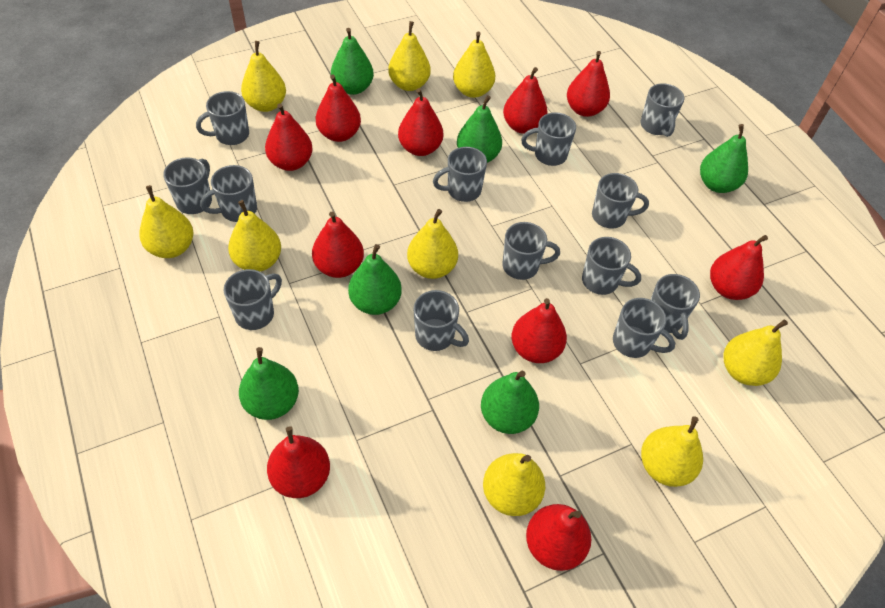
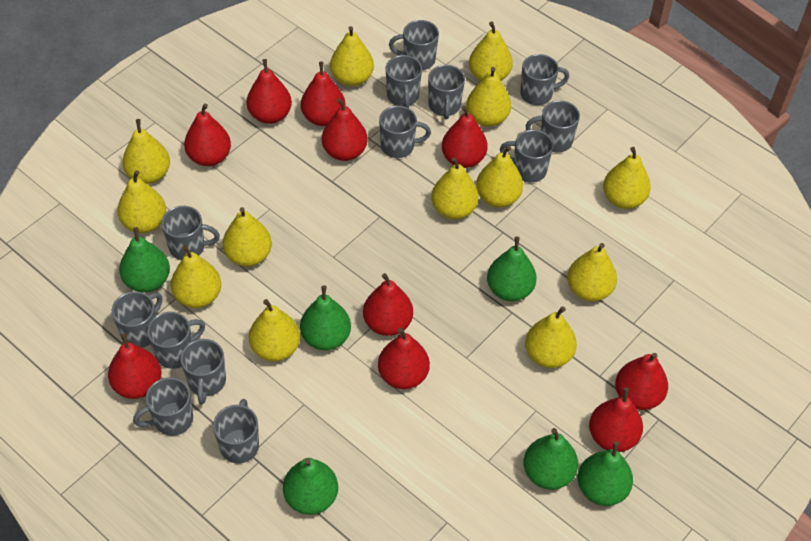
yellow pear: [139,185,193,258] [228,200,281,272] [241,41,286,112] [388,21,431,91] [407,209,458,279] [453,31,495,98] [483,453,545,516] [641,416,703,487] [724,320,788,386] = 9 -> [117,170,166,233] [122,119,170,184] [171,245,221,308] [223,207,272,267] [249,299,300,361] [330,26,374,86] [431,157,479,219] [466,67,511,127] [469,21,513,81] [476,145,523,208] [525,306,577,368] [567,243,617,301] [603,147,651,209] = 13

